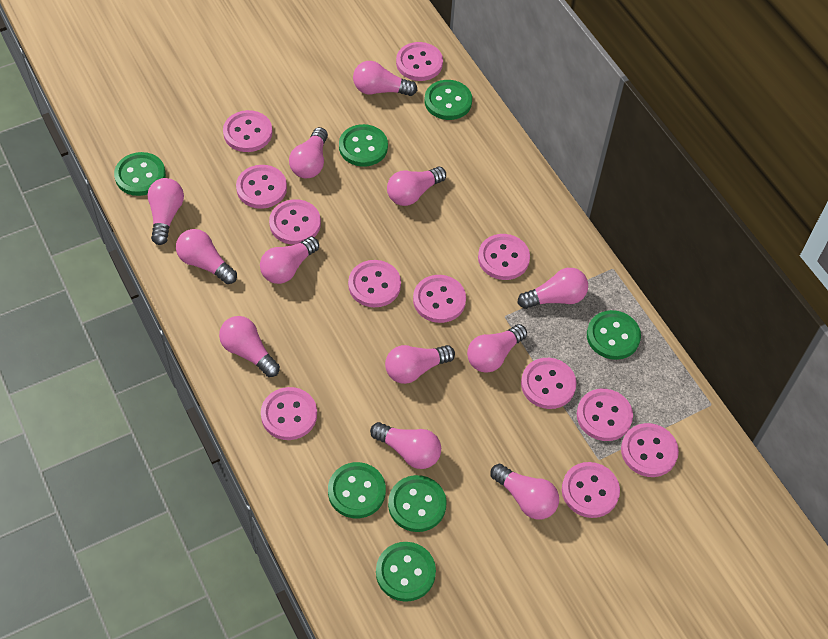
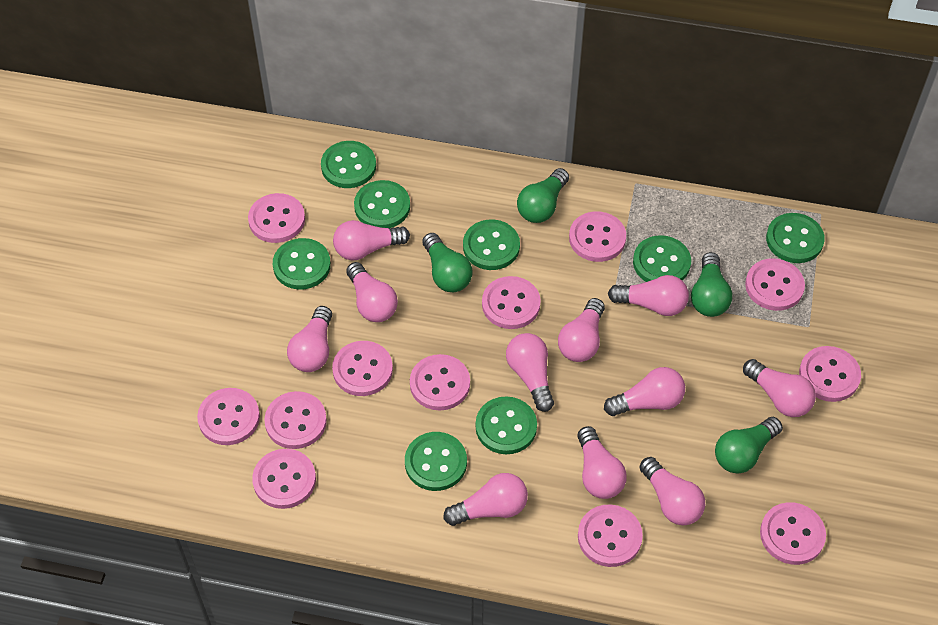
green button: [114,152,166,196] [328,462,386,518] [339,124,388,167] [376,542,436,602] [388,475,447,532] [425,80,472,120] [587,310,641,360] = 7 -> [273,238,331,290] [321,141,376,188] [354,180,410,228] [405,432,467,491] [463,220,520,270] [476,396,537,454] [633,235,691,282] [766,213,825,263] = 8
green light bulb: none = 0 -> [422,233,473,292] [517,168,569,223] [691,252,732,317] [715,417,783,474] = 4
pink light bulb: [147,178,184,245] [176,229,237,284] [219,316,280,377] [260,237,319,284] [289,127,328,178] [353,61,417,96] [370,422,441,469] [385,345,455,384] [387,167,446,206] [467,324,527,373] [491,464,559,520] [518,268,588,309] = 12 -> [287,306,332,372] [333,220,410,261] [346,262,398,322] [444,473,528,526] [506,333,554,412] [558,298,605,362] [577,426,627,499] [604,367,685,416] [608,275,689,316] [639,457,705,525] [743,359,816,417] = 11

